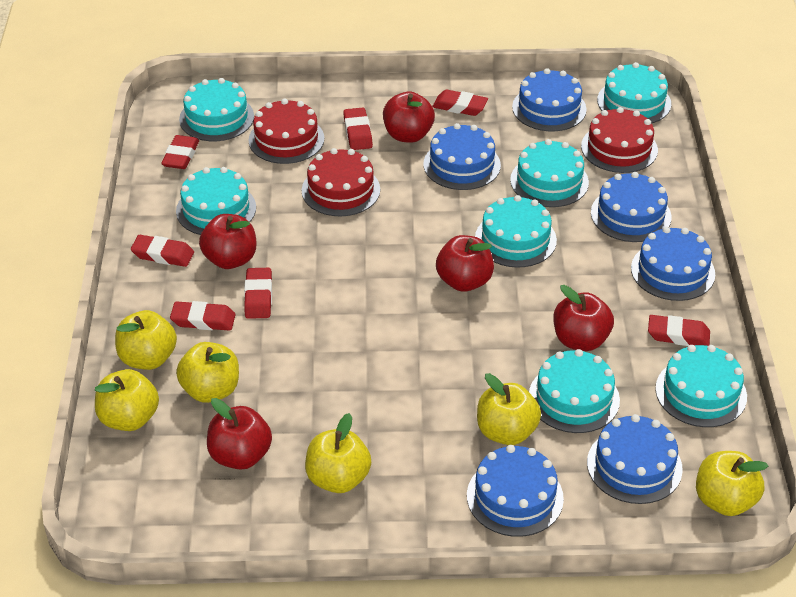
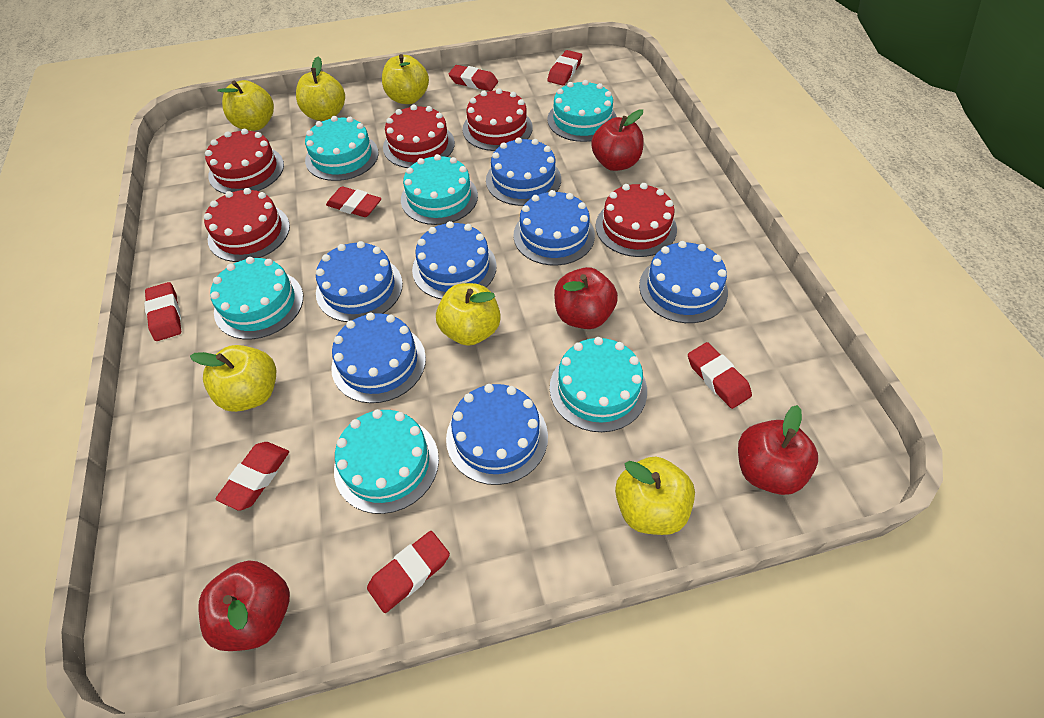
blue cake: [423,123,501,190] [467,445,564,537] [512,68,587,131] [587,414,683,504] [591,172,672,242] [631,227,715,301] = 6 -> [316,241,403,322] [331,313,426,403] [412,221,497,299] [446,384,548,485] [486,137,561,206] [513,190,595,265] [639,241,728,323] = 7
red apple: [199,214,257,269] [207,398,272,470] [383,91,435,143] [436,235,494,292] [553,285,614,351] = 5 -> [198,560,290,651] [554,267,618,329] [591,109,644,171] [738,405,818,495] = 4
red cake: [248,99,324,164] [302,148,380,216] [581,107,658,173] = 3 -> [204,188,290,262] [205,129,284,194] [383,105,455,168] [462,88,533,151] [596,183,677,257] = 5
turquoise cake: [176,167,256,235] [179,78,254,141] [475,195,557,268] [510,139,589,207] [529,349,620,433] [597,62,671,123] [655,345,747,427] = 7 -> [210,257,303,339] [305,116,379,181] [334,409,439,514] [401,154,478,225] [547,80,617,142] [550,337,647,432] = 6

